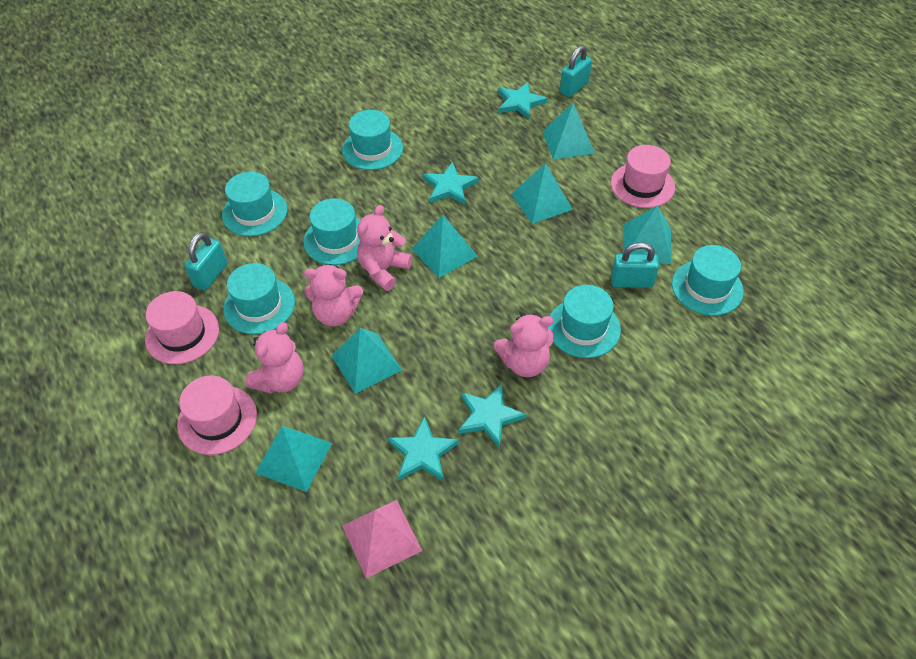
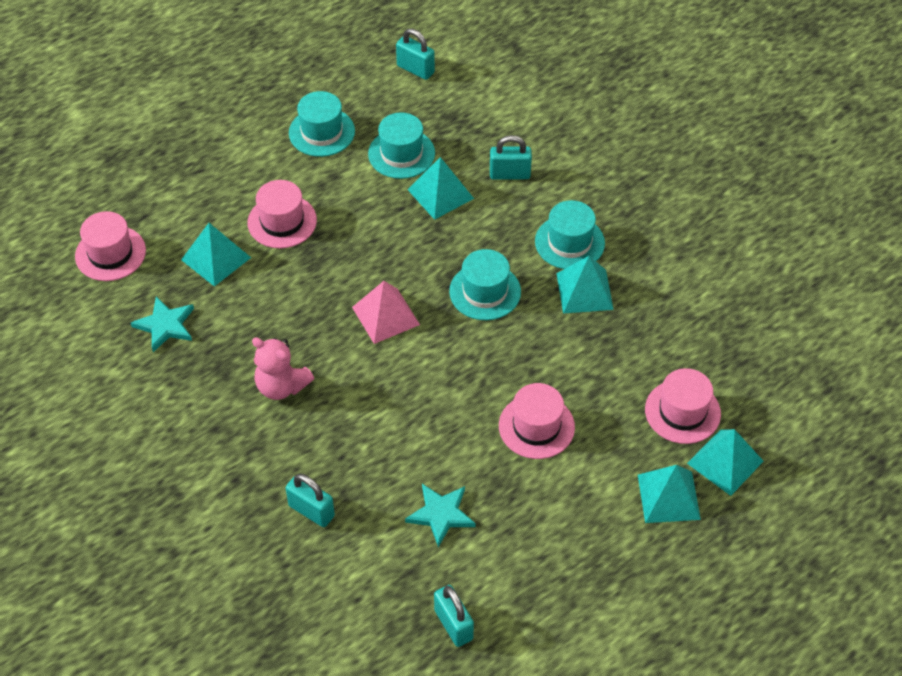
pink hat: [145,291,219,364] [177,375,257,455] [611,145,675,208] = 3 -> [75,211,146,281] [247,180,317,248] [499,383,575,459] [645,368,721,444] = 4
pink teddy bear: [245,322,304,394] [304,264,363,326] [357,205,412,291] [494,313,554,377] = 4 -> [252,337,314,400] = 1
turquoise hat: [222,172,287,236] [223,263,295,334] [303,198,361,265] [342,110,403,170] [548,285,621,358] [672,245,744,316] = 6 -> [289,91,355,157] [368,112,435,179] [449,249,521,320] [535,200,605,269] = 4
turquoise padlock: [184,232,227,290] [560,45,592,97] [611,242,659,288] = 3 -> [286,474,335,527] [396,29,435,80] [434,585,474,647] [490,135,532,180] = 4
turquoise pyramid: [255,426,332,492] [332,328,402,394] [412,215,478,278] [511,163,573,224] [542,103,595,160] [623,206,672,264] = 6 -> [181,223,251,287] [407,157,474,220] [556,256,614,314] [638,465,701,523] [687,429,764,496] = 5
turquoise star: [388,416,459,481] [423,162,479,205] [458,384,526,447] [498,82,548,119] = 4 -> [131,296,194,352] [405,484,476,547] = 2

